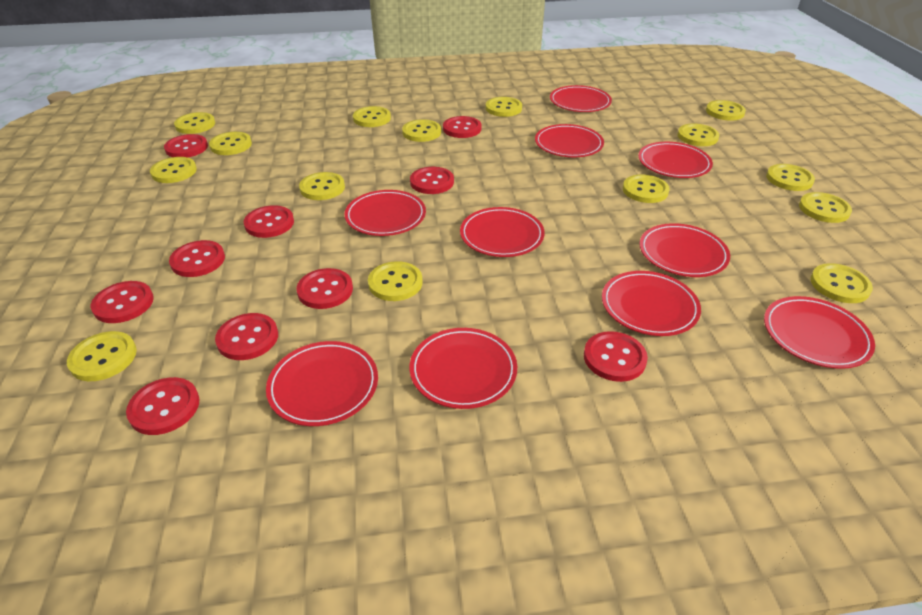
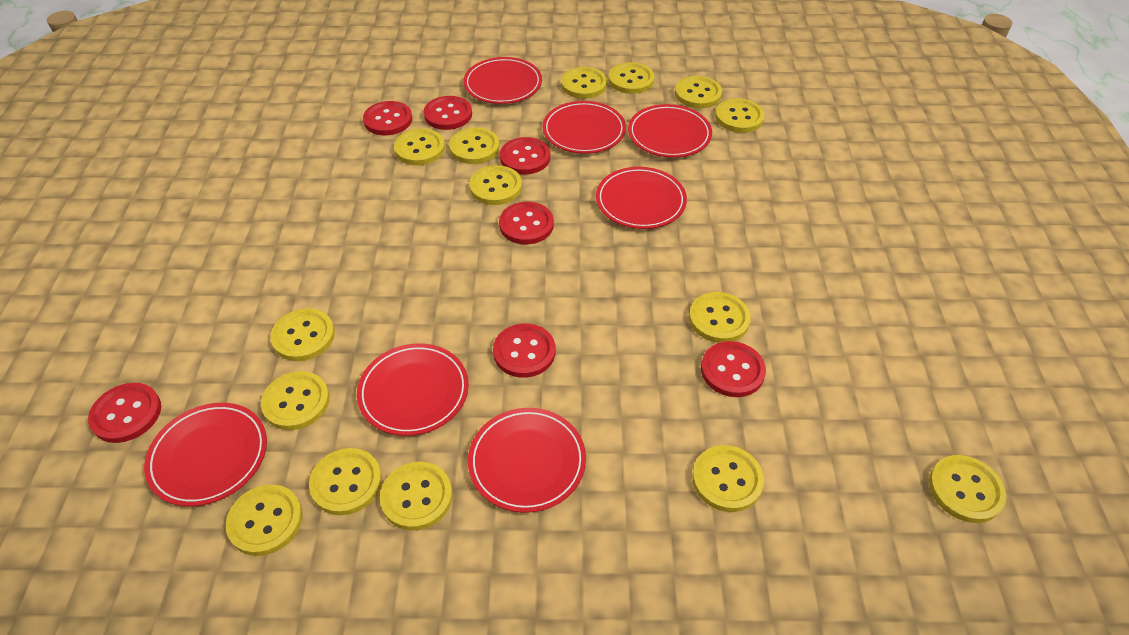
red button: [91,281,154,323] [126,377,199,435] [164,134,208,158] [169,240,225,277] [215,313,278,360] [244,205,294,238] [296,268,353,309] [410,167,454,194] [443,116,482,138] [584,331,648,382] = 10 -> [88,383,161,443] [363,101,412,135] [424,96,472,130] [493,324,555,378] [499,202,554,244] [500,137,550,175] [701,341,766,397] = 7
red plate: [266,341,378,426] [344,190,426,236] [410,328,517,409] [460,207,545,257] [535,124,604,157] [550,85,612,112] [602,271,701,336] [638,142,713,178] [640,223,730,277] [764,296,875,369] = 10 -> [144,403,267,506] [357,343,469,436] [463,57,542,104] [468,408,586,513] [543,101,626,154] [596,167,687,229] [628,104,712,158] = 7

